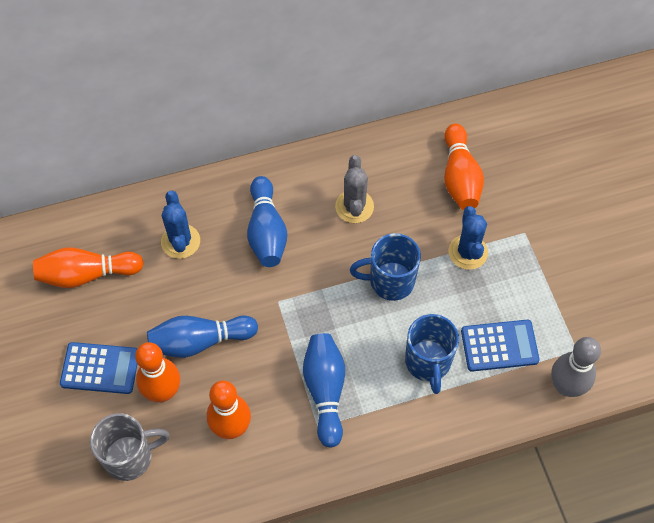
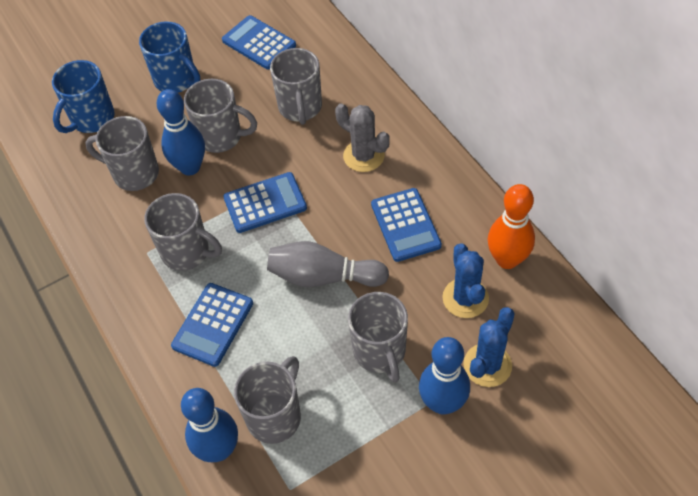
blue calculator: [60,342,137,394] [461,320,540,372] = 2 -> [171,283,253,367] [222,15,296,70] [223,172,307,233] [371,188,442,262] = 4
grey mug: [90,413,170,481] = 1 -> [85,116,159,191] [144,193,222,271] [184,79,257,153] [234,356,301,444] [270,48,322,125] [348,292,408,383] = 6
orange bowling pin: [33,247,144,288] [135,342,180,402] [207,380,251,439] [444,124,484,210] = 4 -> [488,184,535,269] = 1

